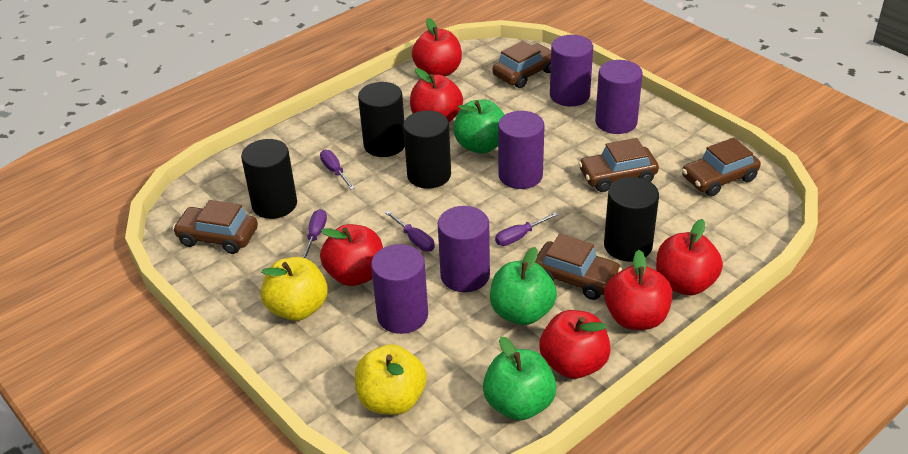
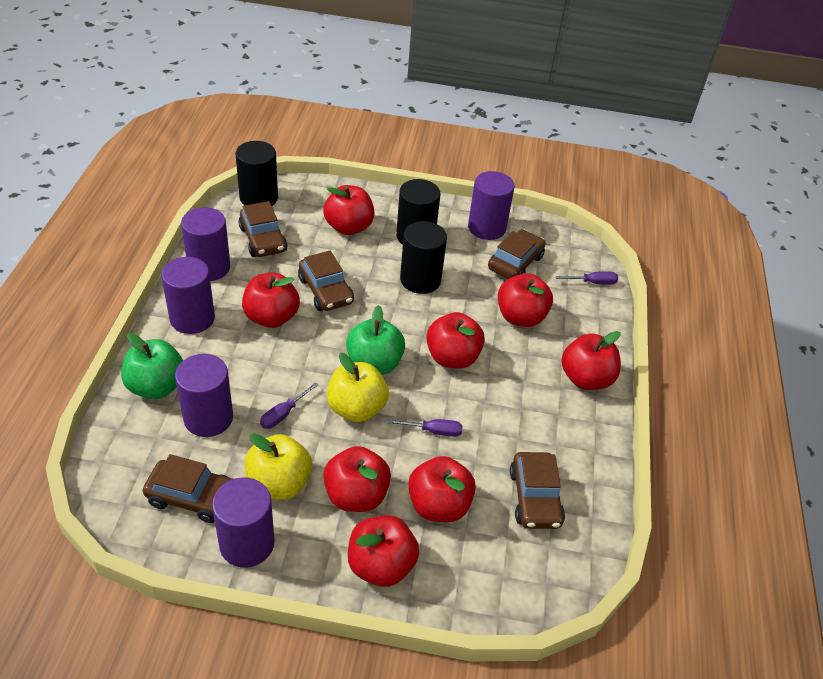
black cylinder: [241,139,297,219] [358,82,405,157] [403,111,451,189] [604,177,659,262] = 4 -> [236,141,278,206] [396,179,440,245] [400,221,447,294] = 3
green apple: [454,100,505,154] [483,337,557,421] [490,247,557,325] = 3 -> [121,333,183,399] [346,305,405,375] = 2
purple screwdriver: [302,209,327,259] [320,150,354,189] [385,211,435,252] [495,212,558,246] = 4 -> [260,382,318,429] [388,419,462,437] [556,271,618,285] = 3
red apple: [320,224,383,286] [410,68,463,122] [412,18,462,76] [539,310,611,379] [604,250,673,330] [656,219,723,295] = 6 -> [242,273,300,328] [323,185,374,235] [323,446,391,512] [348,515,419,587] [408,456,476,522] [426,312,485,369] [498,273,553,327] [561,331,621,390] = 8

